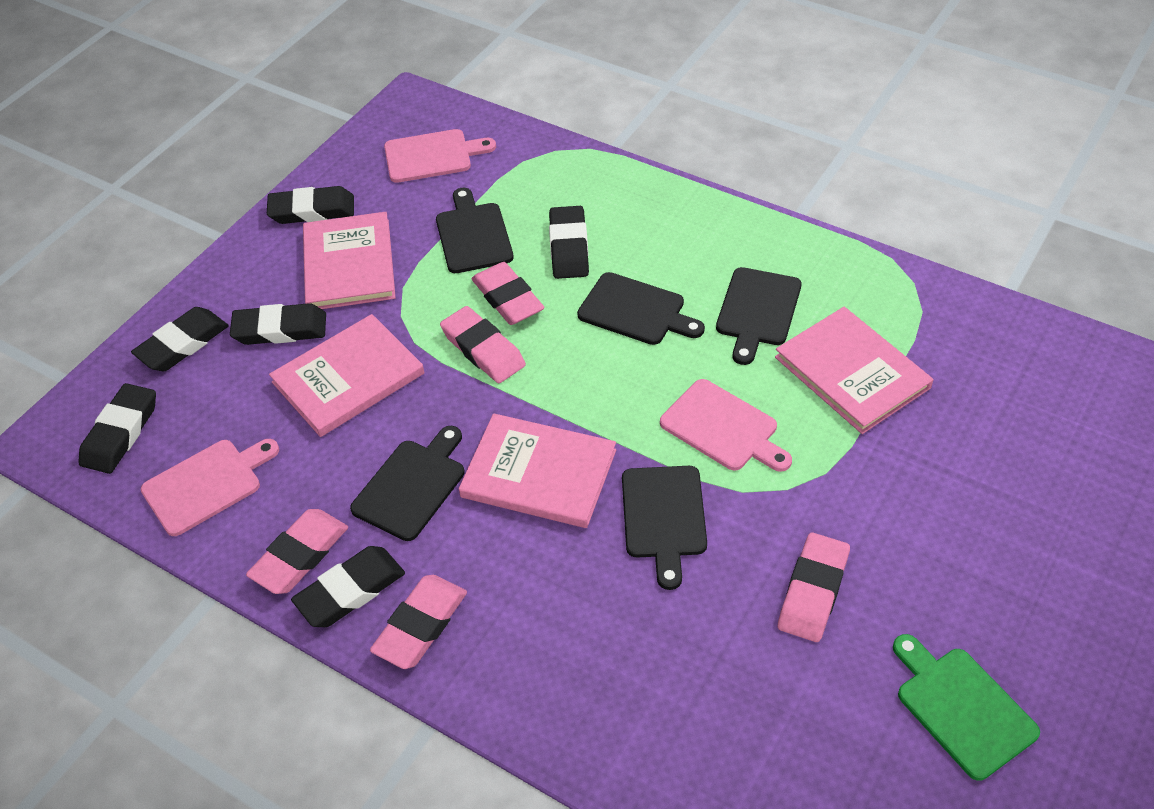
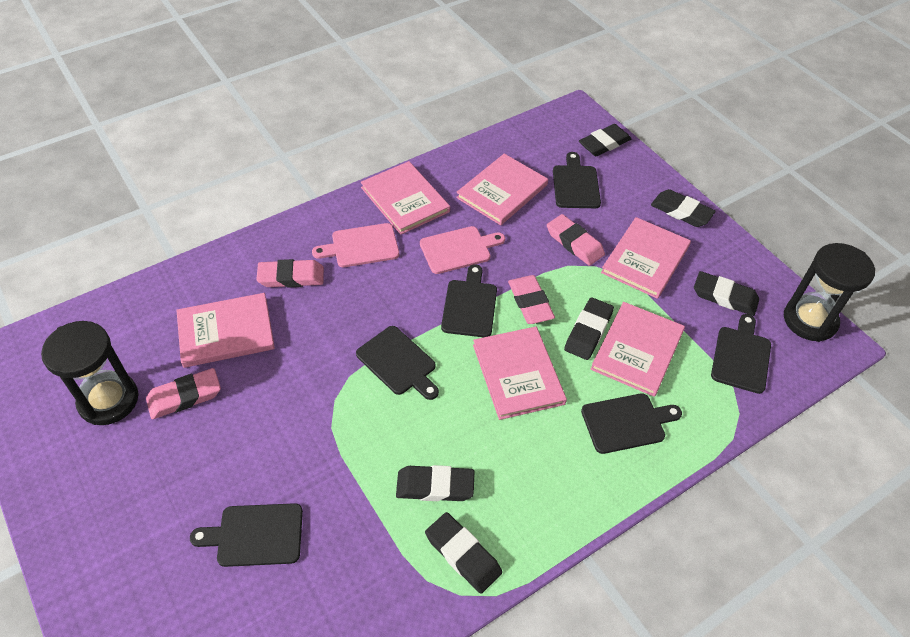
black cutting board: [350,426,465,541] [436,188,514,273] [577,272,705,345] [622,466,707,590] [716,267,801,365] = 5 -> [190,503,303,567] [356,326,439,400] [441,264,497,337] [553,152,601,208] [581,393,682,454] [711,314,771,394] = 6
black hourglass: none = 0 -> [41,321,139,425] [784,243,875,342] = 2
green cutting board: [893,634,1040,781] = 1 -> none = 0
pink book: [269,314,425,437] [303,212,396,309] [459,413,616,528] [775,307,934,434] = 4 -> [176,293,275,368] [361,161,450,235] [456,154,548,225] [473,326,567,420] [591,302,685,397] [601,217,691,299] = 6
pink cutting board: [141,439,279,536] [384,129,496,183] [660,379,792,472] = 3 -> [312,223,399,267] [420,226,505,274] = 2
pink eraser: [246,509,348,594] [370,575,467,669] [440,306,526,383] [471,262,545,325] [778,533,850,642] = 5 -> [146,368,221,419] [256,259,324,287] [508,275,555,324] [547,214,605,266] = 4

